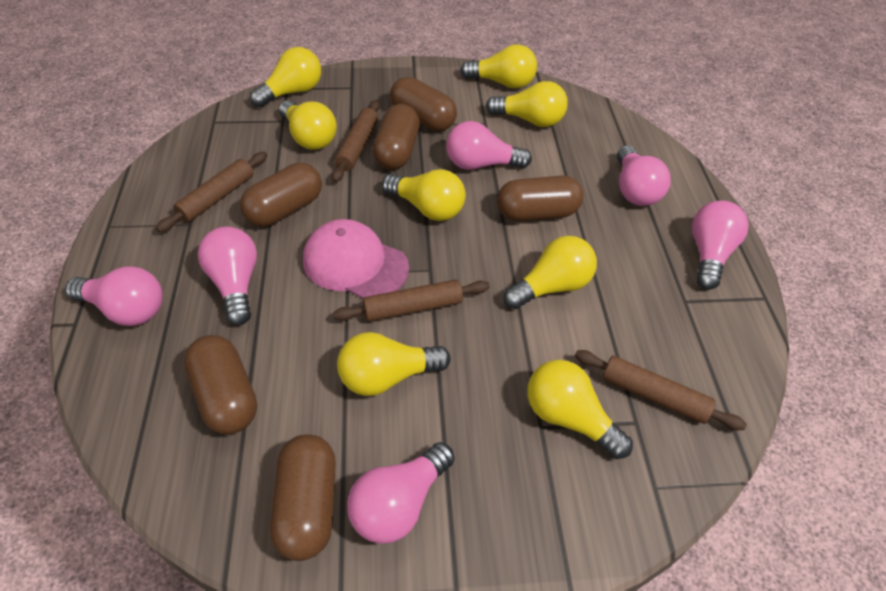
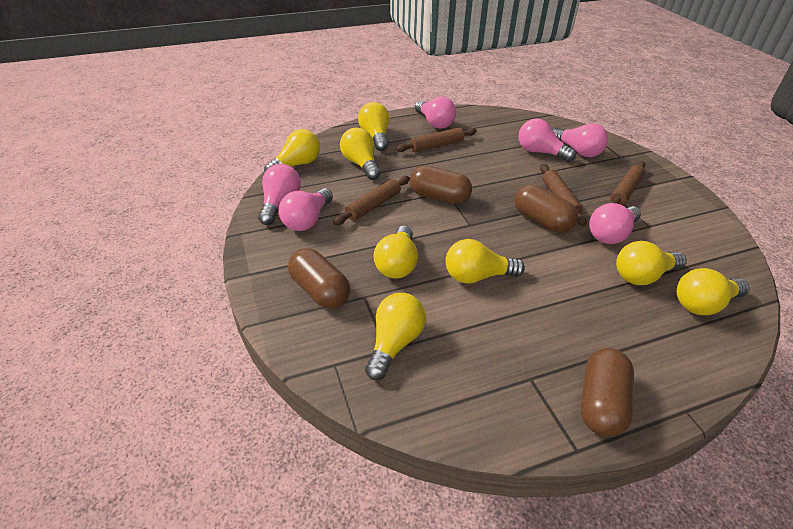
brown capsule: [184,335,257,434] [240,163,322,227] [270,434,336,561] [372,104,420,170] [390,77,457,131] [497,175,584,221] = 6 -> [288,248,350,309] [410,166,472,204] [514,185,578,233] [581,348,634,437] = 4
pink cap: [303,219,409,298] = 1 -> none = 0

